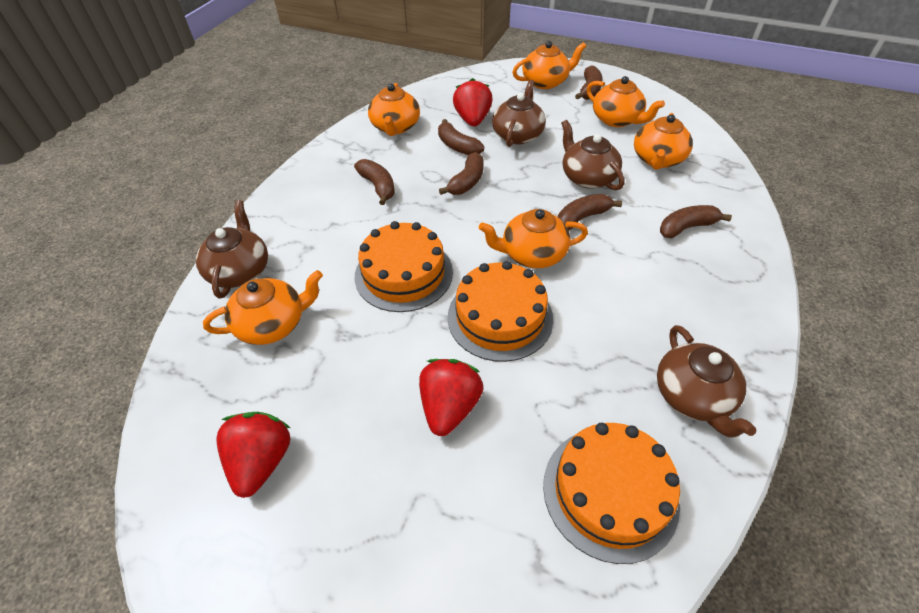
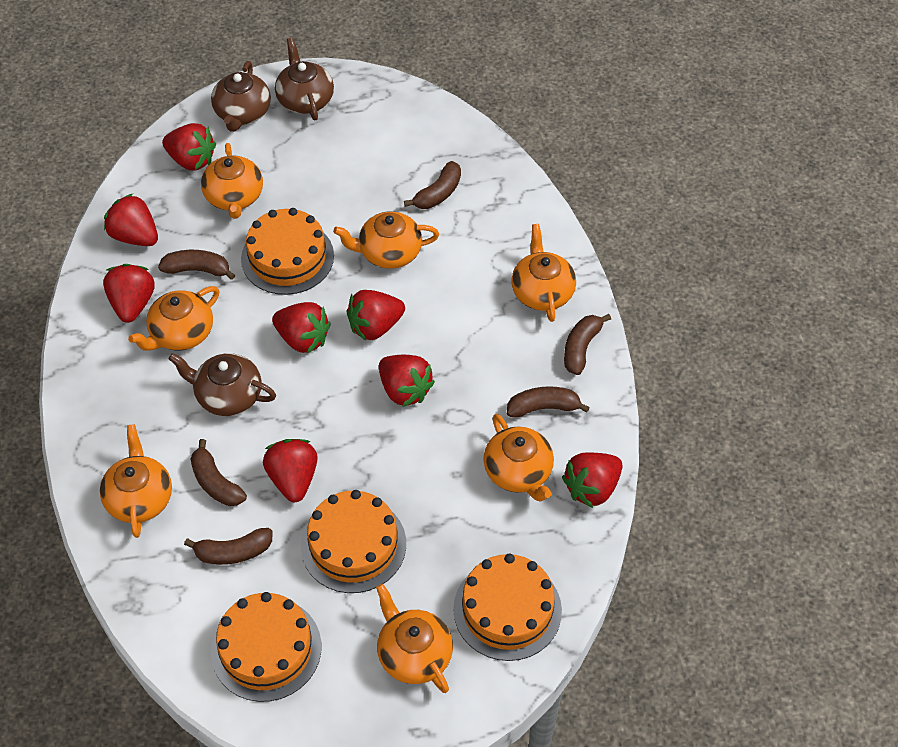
brown teapot: [196,200,268,299] [492,80,546,147] [561,120,624,190] [657,325,757,437] = 4 -> [169,353,276,416] [211,61,271,132] [275,38,334,120] = 3
orange cake: [355,221,453,312] [448,261,553,362] [543,423,680,564] = 3 -> [211,592,321,702] [241,208,334,295] [301,490,406,593] [453,553,562,661] = 4
orange teapot: [203,270,323,345] [368,83,420,136] [479,209,588,268] [512,41,586,89] [587,76,665,127] [634,113,693,170] = 6 -> [100,424,172,538] [128,286,219,350] [201,143,263,219] [333,211,439,269] [376,584,453,693] [483,414,554,502] [511,224,576,322] = 7
red strawberry: [216,412,291,498] [419,359,483,436] [453,78,493,126] = 3 -> [103,264,155,323] [104,194,158,246] [162,123,216,171] [263,439,318,502] [272,302,331,354] [346,290,405,341] [379,355,435,407] [562,453,622,508] = 8

